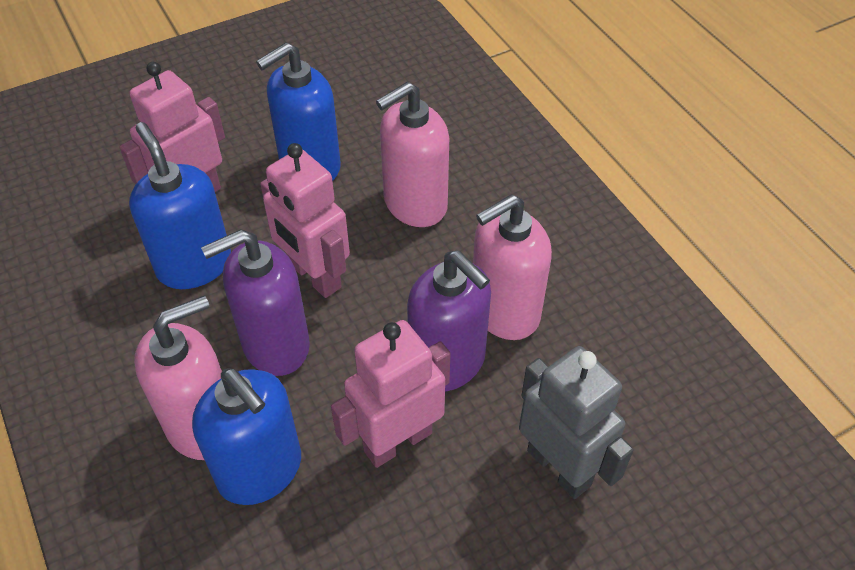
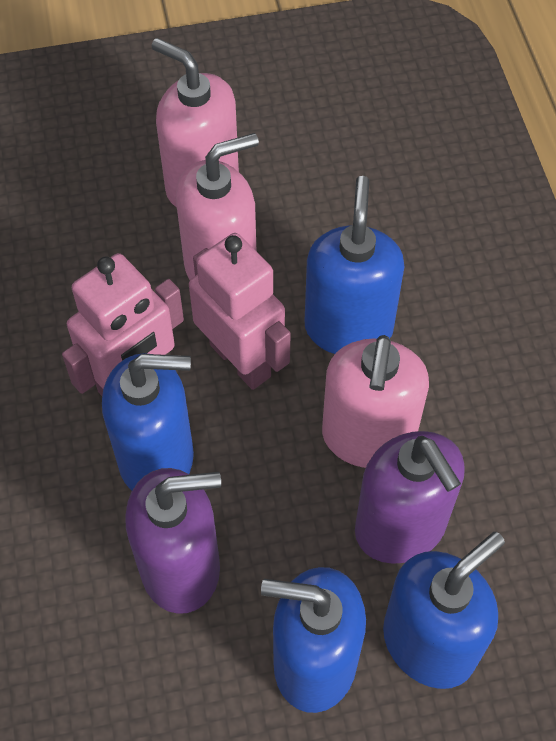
blue soap dispenser: [129,122,231,289] [192,368,301,505] [256,42,341,181] = 3 -> [102,353,194,490] [261,567,366,713] [305,176,404,354] [383,532,505,689] = 4
grey robot: [519,346,634,499] = 1 -> none = 0
pink robot: [119,62,225,192] [260,143,350,298] [331,320,451,468] = 3 -> [62,253,184,396] [189,233,291,390] = 2

